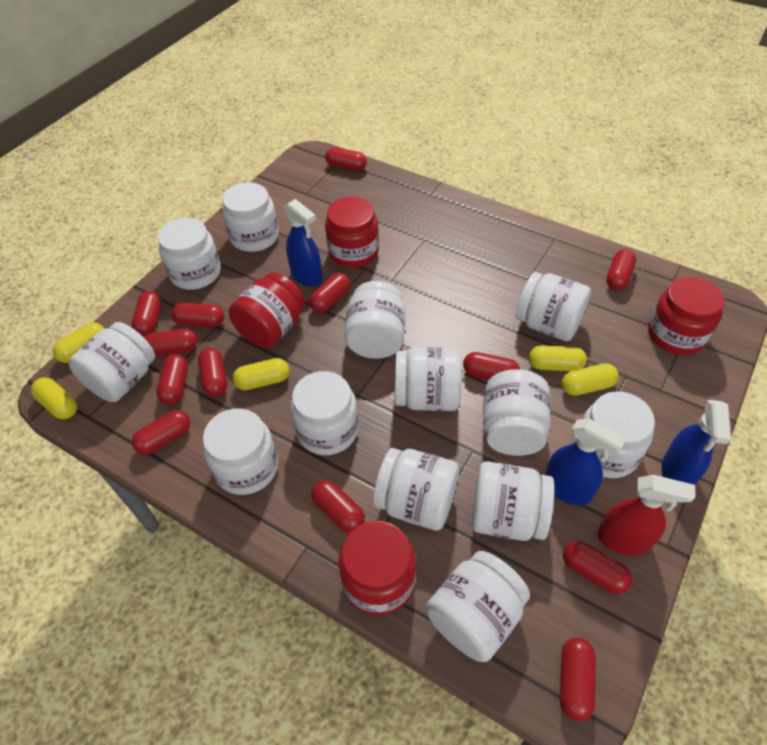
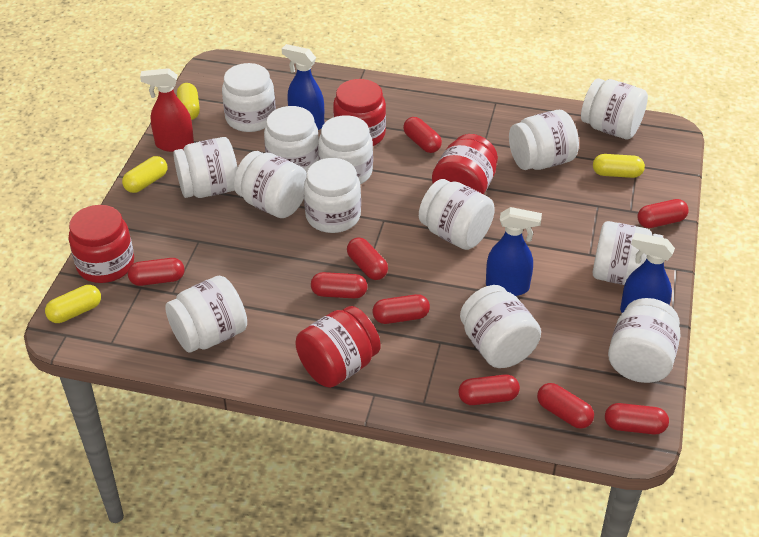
red capsule: [131,291,161,336] [132,410,190,455] [144,329,198,357] [157,354,188,405] [171,303,224,327] [198,348,227,397] [309,273,350,313] [311,480,365,533] [325,147,367,171] [463,352,520,380] [560,637,596,721] [563,541,632,594] [606,249,636,290] = 13 -> [128,258,185,286] [311,272,367,298] [347,237,388,280] [373,294,430,324] [403,117,442,153] [458,374,520,405] [537,383,594,429] [605,403,669,434] [637,199,689,228] = 9
yellow capsule: [31,378,77,419] [53,322,105,363] [232,358,290,390] [529,345,587,371] [562,363,619,396] = 5 -> [45,285,101,323] [122,156,168,193] [177,83,200,120] [593,154,645,178] = 4

